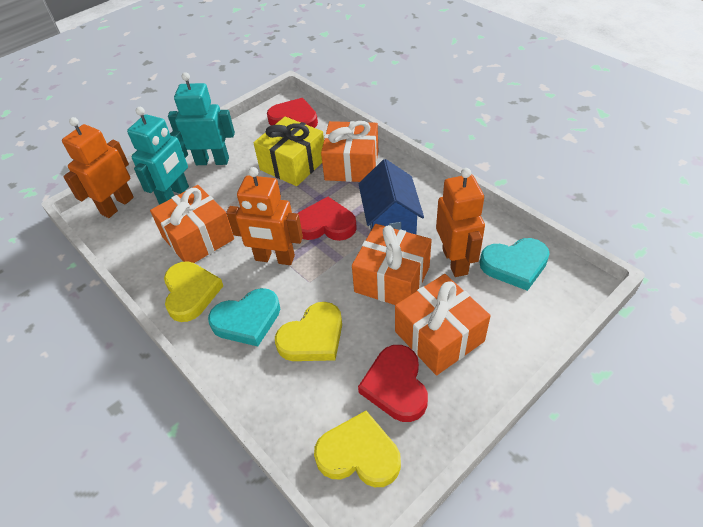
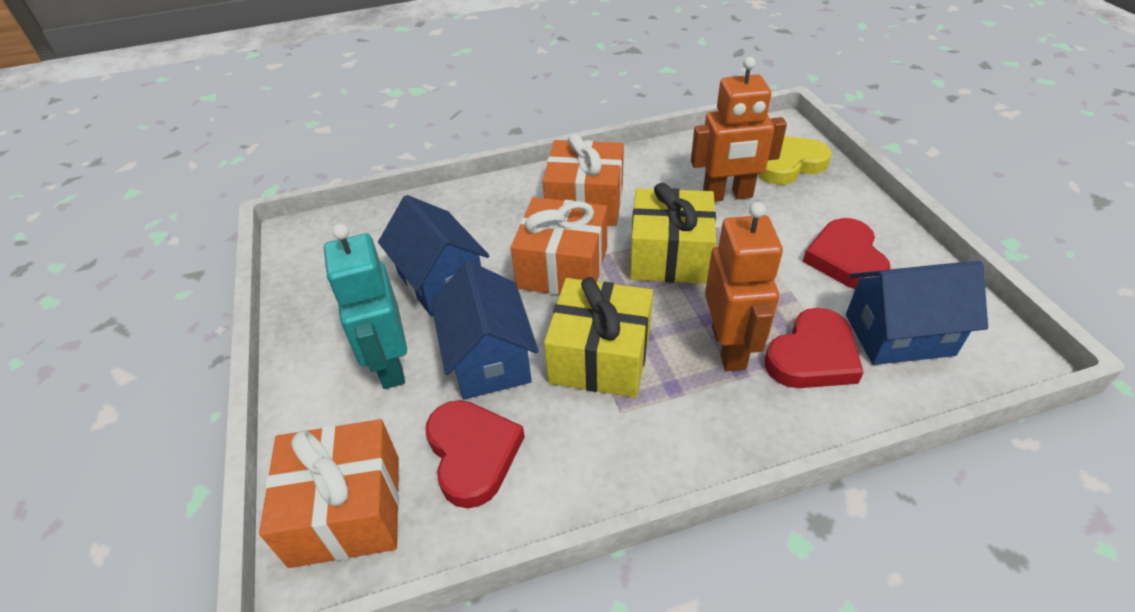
blue house: [359,159,424,235] = 1 -> [378,195,489,316] [431,261,539,399] [846,261,988,365] = 3
orange gift: [150,185,234,263] [321,121,378,182] [352,224,432,305] [395,274,491,375] = 4 -> [259,419,399,568] [511,197,607,295] [543,133,624,226] = 3
orange robot: [62,117,134,218] [226,167,303,265] [436,168,485,277] = 3 -> [691,57,787,202] [705,202,783,371] = 2
turquoise heart: [208,288,280,346] [479,238,550,291] = 2 -> none = 0
turquoise robot: [127,107,189,205] [168,72,235,165] = 2 -> [324,224,407,389] = 1
yellow gift: [253,117,324,186] = 1 -> [544,277,653,398] [630,183,716,284] = 2
yellow heart: [164,261,223,322] [275,302,342,361] [314,411,401,487] = 3 -> [758,136,832,185] = 1

